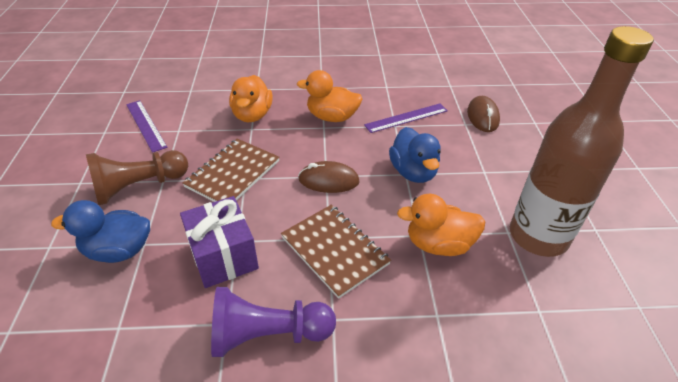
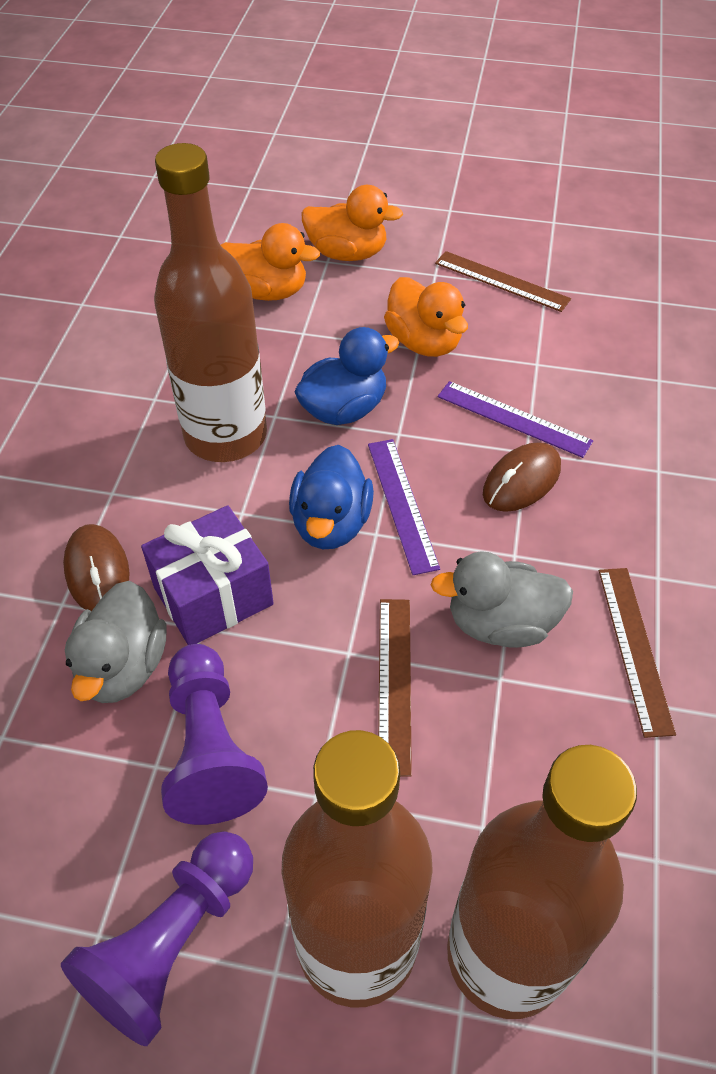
brown bottle: [510,26,654,257] = 1 -> [154,143,267,462] [282,730,433,1008] [447,745,637,1019] = 3
brown notebook: [182,139,280,202] [281,205,391,299] = 2 -> none = 0
brown pawn: [86,150,188,205] = 1 -> none = 0
brown ruler: none = 0 -> [378,599,412,777] [435,251,571,312] [599,568,676,738] = 3
grey duck: none = 0 -> [65,581,166,703] [431,551,573,648] = 2
purple pawn: [211,287,336,357] = 1 -> [61,831,253,1046] [161,644,268,825] = 2

